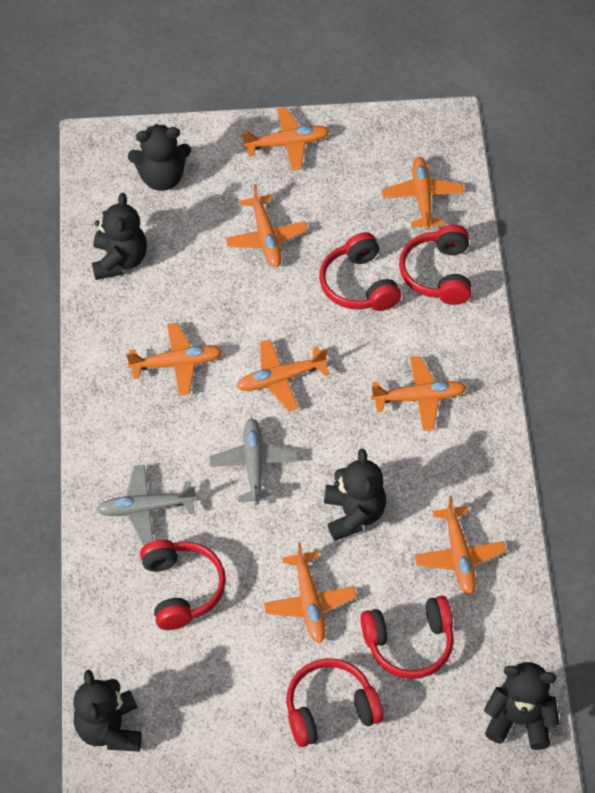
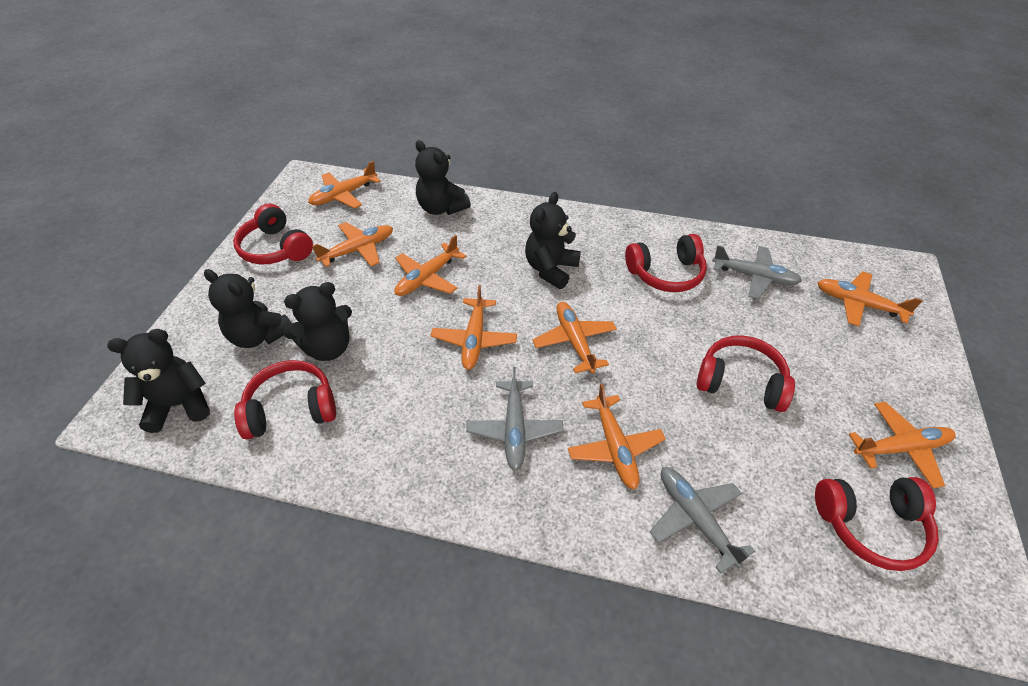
grey plane: [96,465,196,545] [209,418,298,505] = 2 -> [466,367,564,471] [650,467,755,574] [712,245,802,299] = 3

